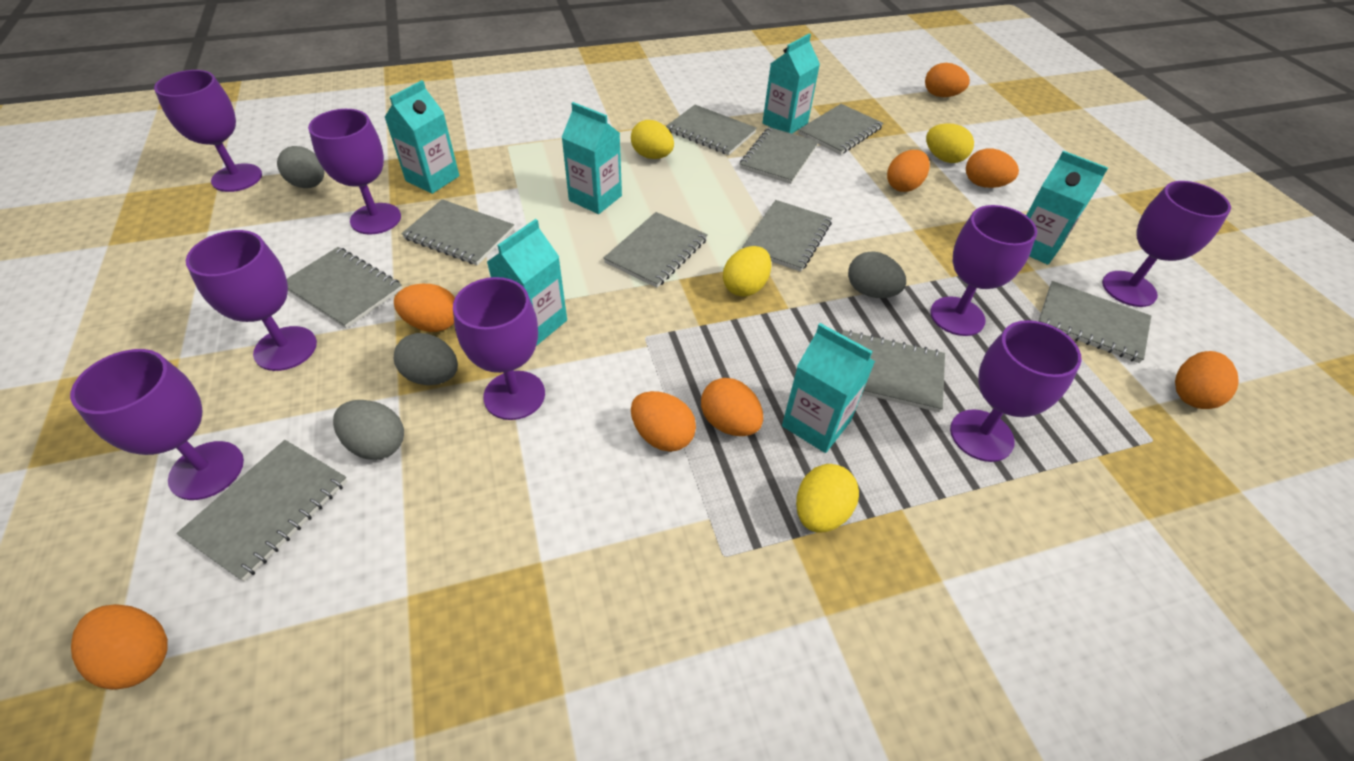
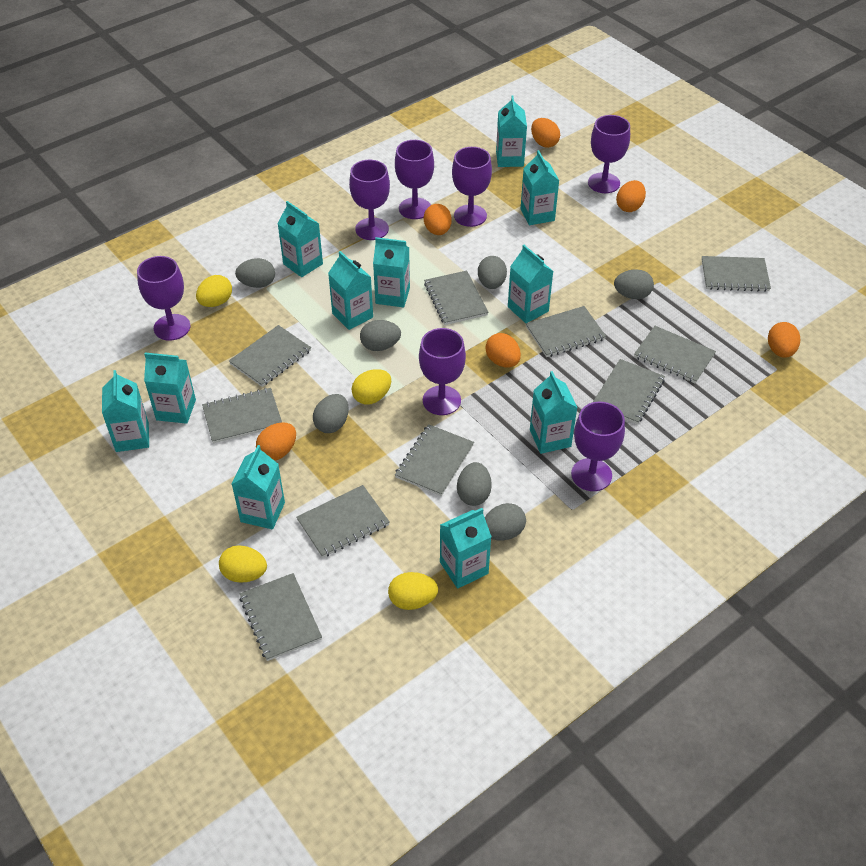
grey egg: [277,146,325,188] [333,400,404,460] [394,333,458,385] [848,251,906,298] = 4 -> [235,258,275,288] [313,394,349,433] [360,320,401,351] [457,462,492,506] [478,256,507,289] [485,503,526,540] [614,269,654,299] = 7
orange egg: [71,604,168,690] [394,284,455,332] [631,391,696,452] [701,378,763,436] [887,150,930,192] [925,63,970,97] [966,149,1019,188] [1175,351,1239,409] = 8 -> [256,422,296,461] [424,204,452,235] [485,333,521,367] [531,118,560,148] [616,180,646,212] [768,322,800,358] = 6
purple goblet: [70,349,244,500] [154,70,262,192] [186,230,317,371] [308,109,401,235] [453,277,545,420] [930,205,1037,336] [950,320,1082,462] [1102,181,1231,307] = 8 -> [137,256,190,341] [349,160,390,240] [395,140,434,219] [419,328,466,415] [452,147,492,227] [571,402,625,491] [588,115,630,193] = 7
turquoise carton: [384,80,459,194] [487,219,567,346] [561,102,622,214] [762,34,820,134] [782,323,875,453] [1026,151,1108,265] = 6 -> [102,370,149,452] [144,353,196,424] [232,445,285,529] [277,201,323,277] [328,251,373,330] [373,237,410,307] [440,508,492,588] [496,96,527,167] [508,245,554,323] [521,150,559,225] [530,371,577,454] = 11

